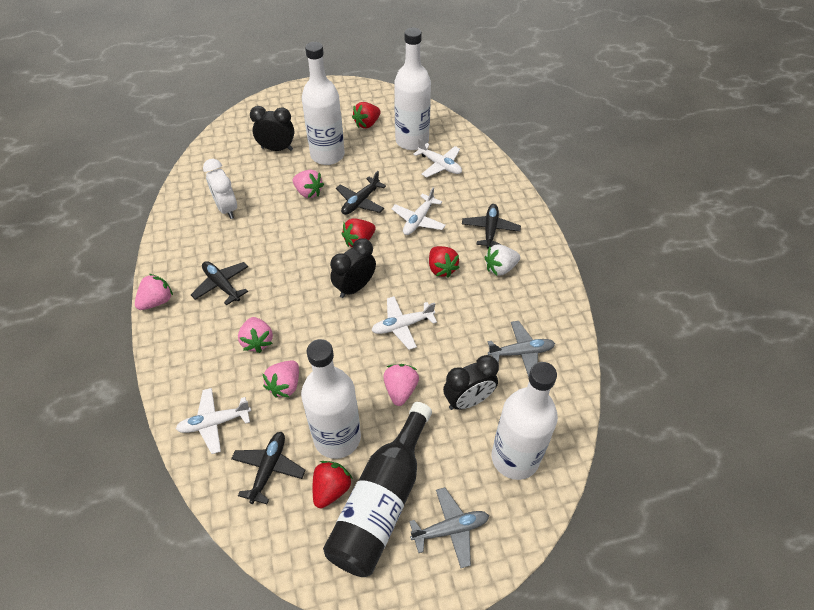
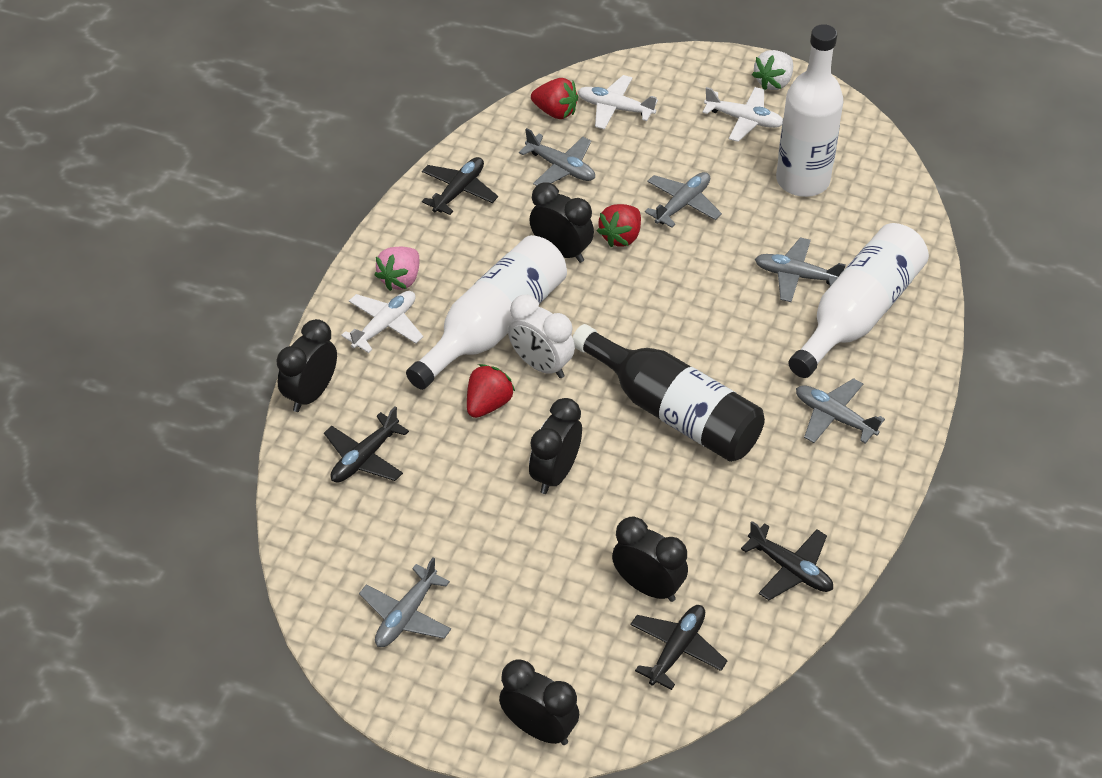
black clock: [250,106,294,151] [330,238,376,298] [443,355,499,410] = 3 -> [276,319,337,412] [499,659,579,745] [529,182,594,263] [529,398,582,494] [612,516,688,602] = 5
grey plane: [409,487,489,568] [488,321,555,377] = 2 -> [359,557,451,647] [519,128,595,186] [645,172,722,228] [755,237,846,302] [796,378,885,444] = 5
pink strawberry: [135,274,173,310] [238,317,273,353] [263,361,299,398] [293,170,324,198] [383,364,419,406] = 5 -> [374,247,419,291] = 1
red strawberry: [313,461,353,508] [342,218,376,247] [352,102,381,129] [429,246,460,278] = 4 -> [467,364,515,418] [531,78,578,119] [597,204,641,247] = 3
white bottle: [301,339,361,459] [302,42,345,165] [394,27,431,150] [492,362,558,480] = 4 -> [406,235,567,390] [776,24,843,197] [788,223,929,378] = 3
white plane: [176,388,251,454] [371,296,437,350] [391,187,446,235] [413,139,462,177] = 4 -> [341,291,423,353] [578,75,658,130] [702,87,783,142] = 3

